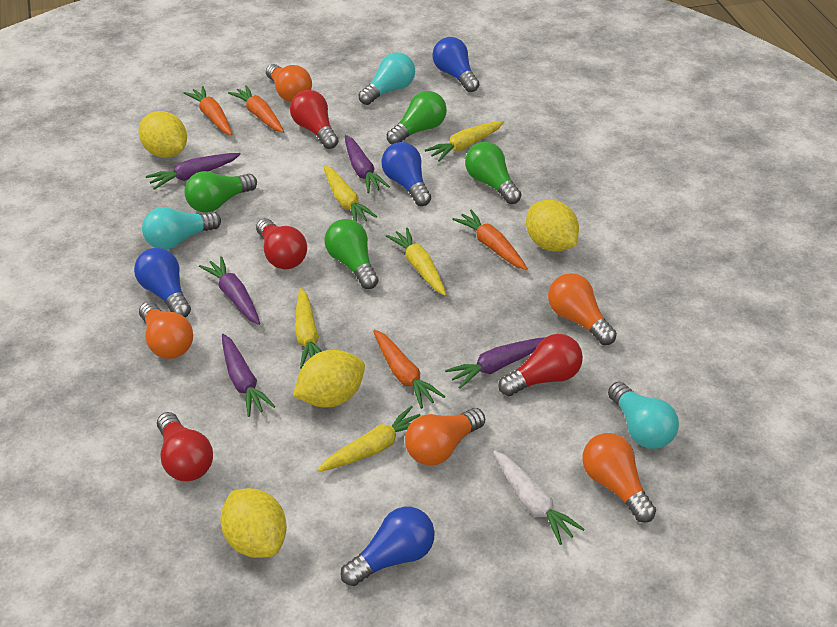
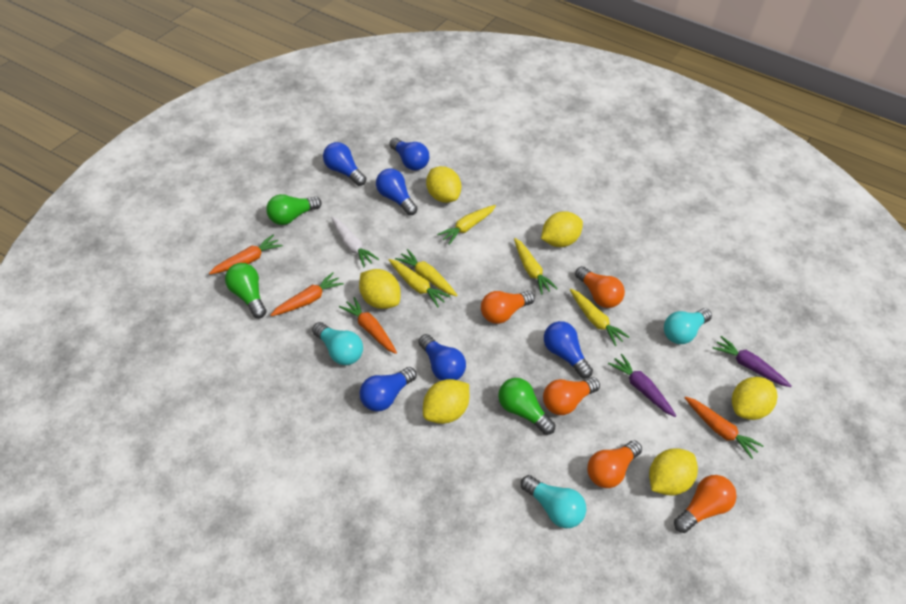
blue light bulb: [134,248,191,318] [341,507,435,586] [381,142,431,206] [432,37,479,92] = 4 -> [323,142,366,186] [360,367,417,412] [376,168,418,215] [389,138,429,170] [418,334,466,381] [544,321,593,379] = 6
green light bulb: [184,171,257,213] [324,219,379,289] [387,91,447,144] [465,142,521,204] = 4 -> [225,263,266,318] [266,194,321,225] [498,378,555,435] = 3
purple carrot: [146,153,241,190] [199,256,260,325] [222,334,275,417] [345,135,390,193] [445,337,545,389] = 5 -> [608,354,676,417] [713,336,792,387] = 2
red light bulb: [157,412,213,481] [256,218,307,269] [290,90,339,149] [498,334,583,396] = 4 -> none = 0
yellow lemon: [138,111,187,158] [220,488,287,558] [293,350,365,408] [526,200,579,251] = 4 -> [359,269,401,309] [423,379,469,424] [426,166,461,203] [541,212,583,247] [649,448,698,495] [732,377,778,420] = 6

